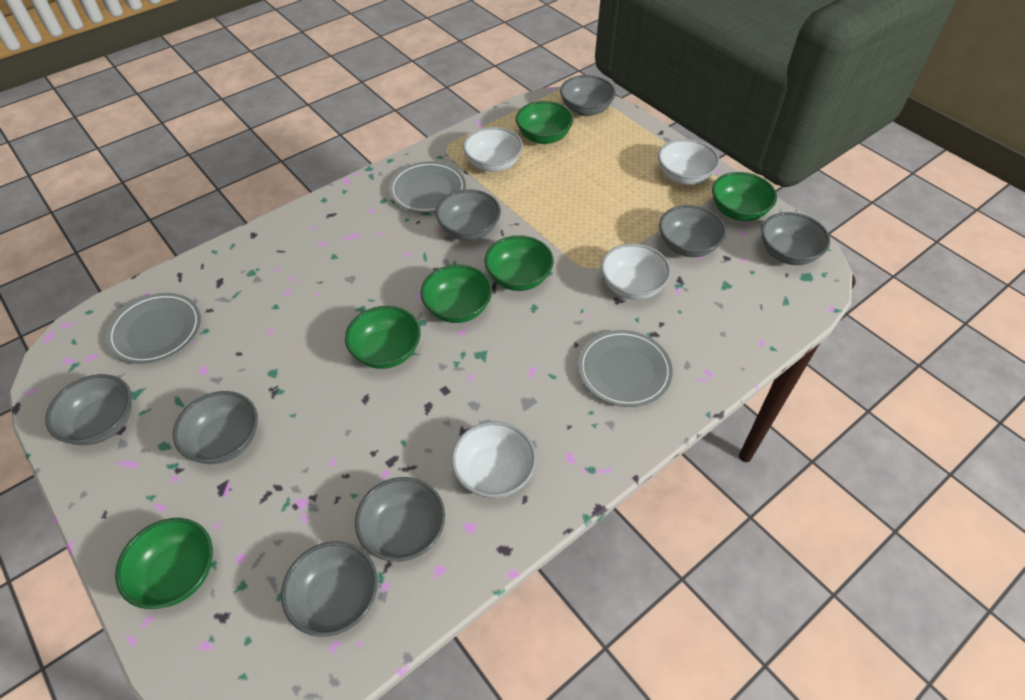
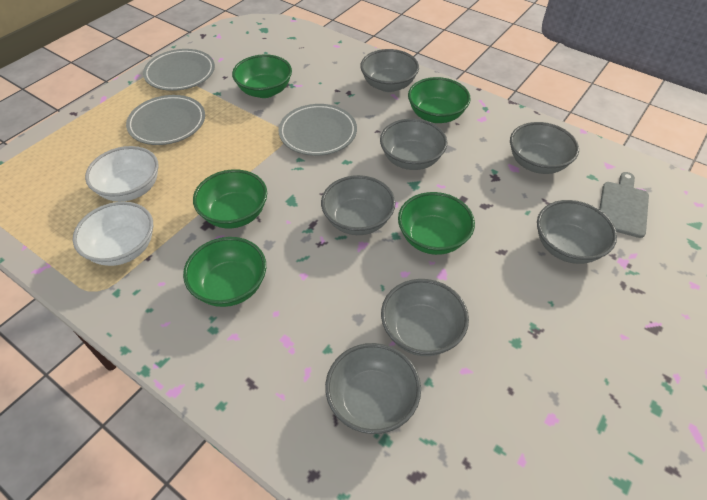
green bowl: [115,518,213,609] [345,306,421,369] [420,264,492,323] [484,235,554,291] [516,101,574,144] [712,172,777,221] = 6 -> [183,237,266,307] [193,169,267,228] [232,54,292,98] [398,192,475,255] [408,77,471,123] = 5
grey bowl: [45,374,132,445] [173,391,258,464] [281,541,378,637] [355,477,445,562] [436,189,501,240] [560,75,616,117] [659,205,726,257] [761,212,830,265] = 8 -> [321,175,396,235] [325,343,421,434] [360,49,419,92] [380,118,448,170] [381,279,469,356] [510,122,579,174] [537,200,617,264] = 7
grey cutting board: none = 0 -> [599,172,649,238] = 1
white bowl: [451,421,536,498] [463,127,523,172] [601,243,671,300] [658,139,720,185] = 4 -> [73,202,153,266] [85,146,159,202] = 2

